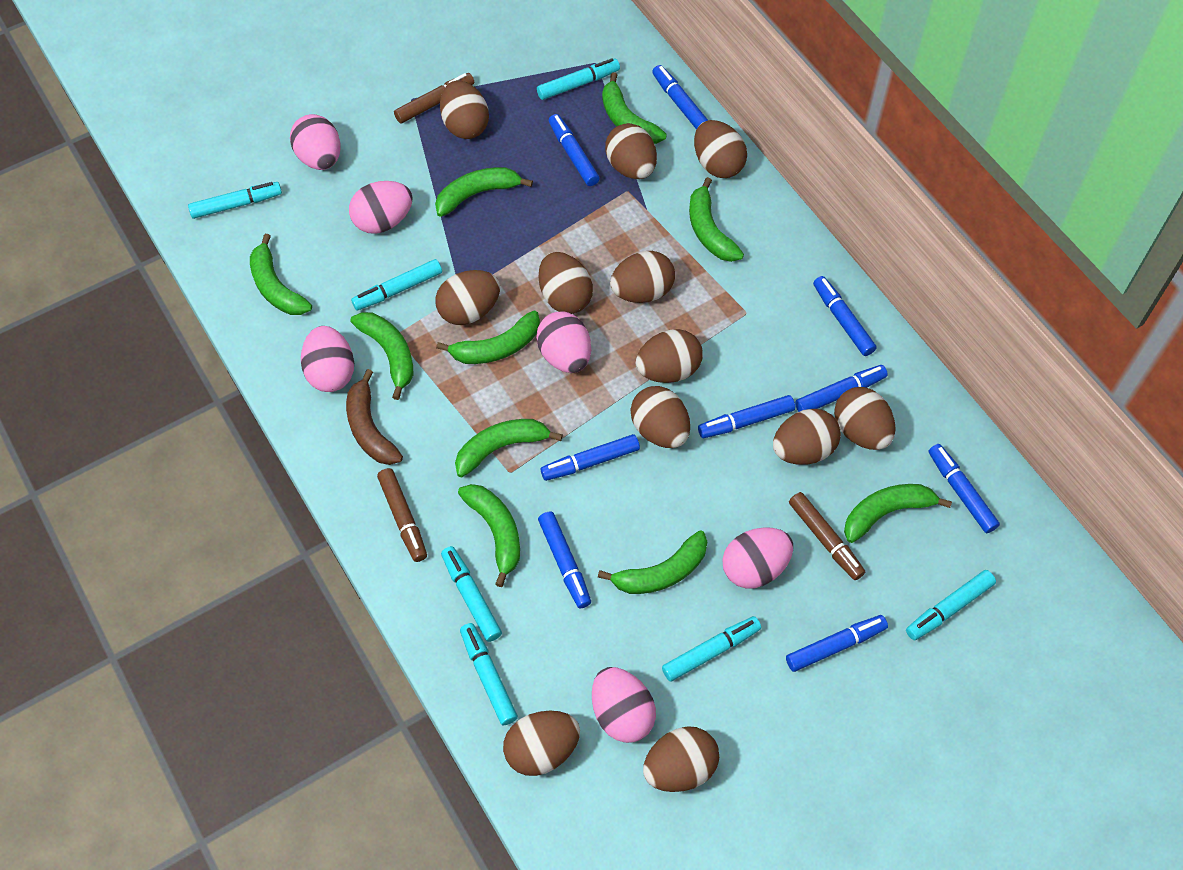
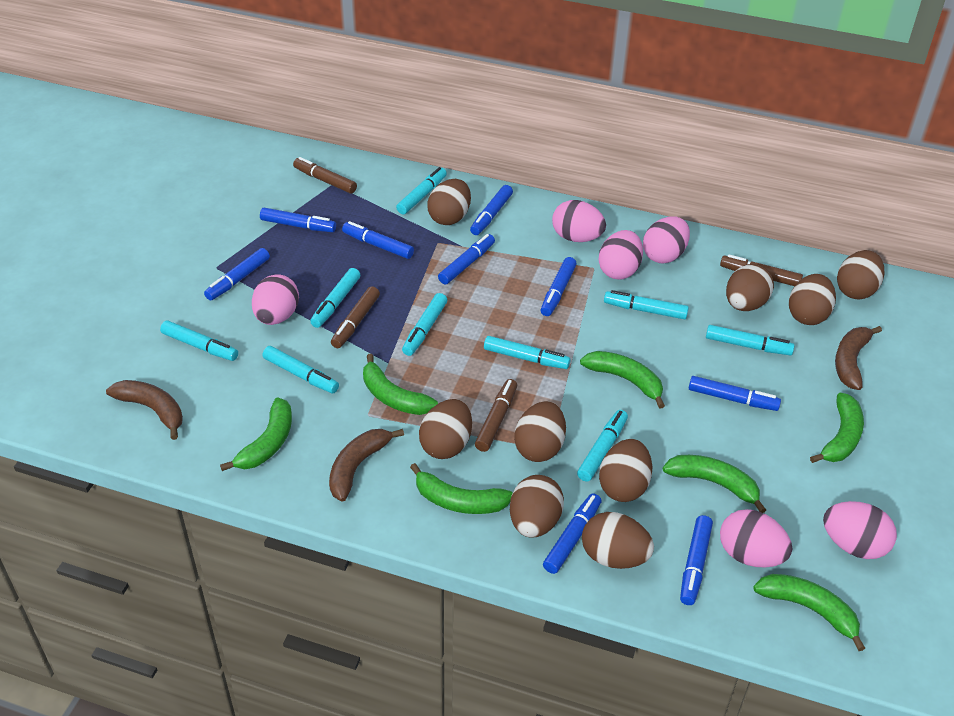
brown banana: [346,369,403,465] = 1 -> [106,380,183,440] [329,429,404,502] [835,326,882,390] = 3
brown egg: [435,270,500,325] [440,80,489,139] [503,711,580,776] [539,252,593,314] [605,123,657,179] [610,251,675,303] [631,386,690,448] [636,329,703,383] [643,726,719,792] [694,120,747,178] [773,409,841,464] [834,387,896,450] = 12 -> [419,399,472,459] [427,179,471,225] [510,475,564,538] [514,401,566,462] [582,512,654,569] [599,439,652,502] [726,264,774,311] [789,274,836,325] [837,250,884,299] = 9
brown marker: [377,468,427,562] [394,73,474,124] [789,492,865,580] = 3 -> [293,157,357,194] [331,286,380,348] [475,379,517,452] [720,254,803,286] = 4
green banana: [250,234,312,315] [350,312,414,400] [435,167,533,217] [436,311,540,364] [455,419,563,477] [458,484,520,587] [598,530,707,594] [602,72,667,144] [689,177,744,262] [844,484,952,543] = 10 -> [220,397,292,471] [363,354,438,415] [410,463,512,514] [580,351,665,409] [663,455,766,513] [753,574,865,651] [810,392,864,463] = 7
turquoise marker: [188,182,282,219] [351,259,442,310] [441,546,502,642] [460,623,518,725] [537,58,620,100] [662,616,761,682] [906,570,996,641] = 7 -> [160,320,238,361] [263,346,339,393] [310,268,360,328] [396,167,447,215] [402,293,447,356] [484,336,571,369] [577,410,628,482] [604,290,689,319] [706,325,795,355] = 9

